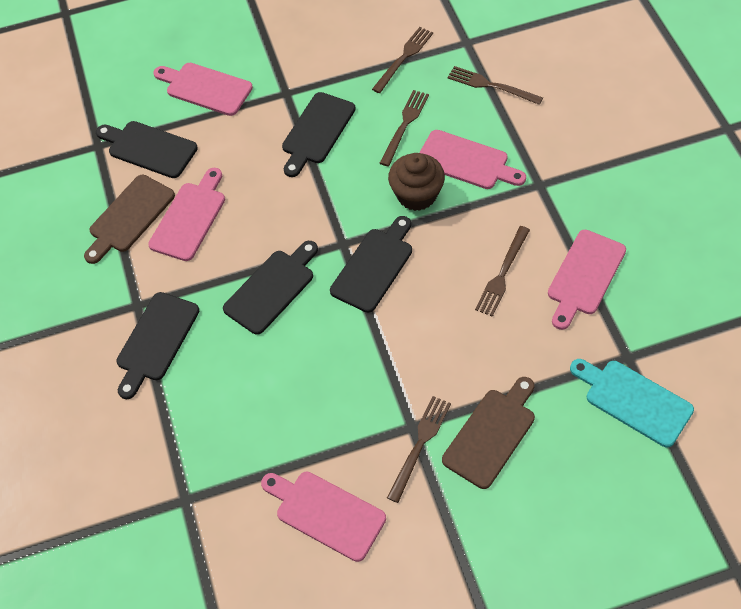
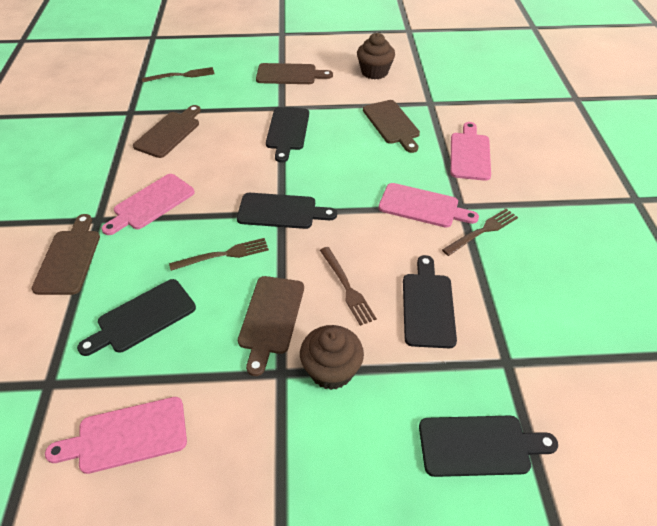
brown cupcake: [388,153,445,211] = 1 -> [300,325,364,390] [357,33,395,79] = 2
brown cutting board: [84,175,175,264] [442,377,535,489] = 2 -> [32,214,100,295] [133,105,201,158] [238,276,304,376] [256,63,333,84] [363,100,420,153] = 5
brown fork: [372,27,433,93] [380,90,429,167] [387,396,451,503] [447,66,543,105] [475,226,530,317] = 5 -> [142,67,214,82] [169,238,269,271] [320,247,377,326] [442,209,518,256] = 4
pink cutting board: [148,168,225,261] [153,63,253,116] [261,471,386,562] [419,130,526,189] [548,230,626,330] = 5 -> [45,397,187,474] [102,174,195,235] [378,183,479,228] [450,122,491,181] = 4
turquoise cutting board: [570,359,694,447] = 1 -> none = 0

